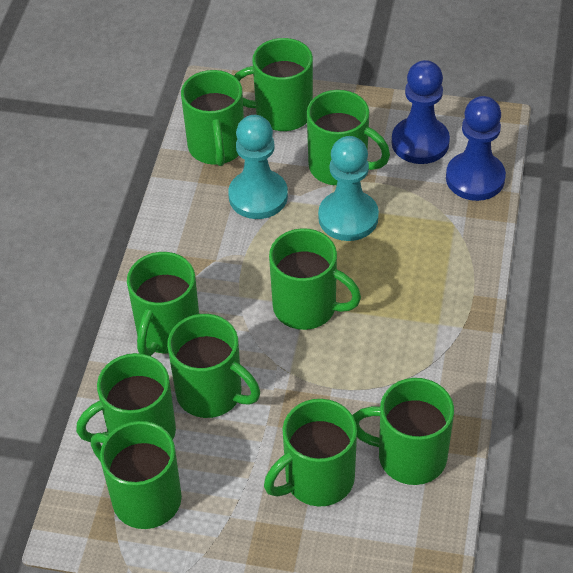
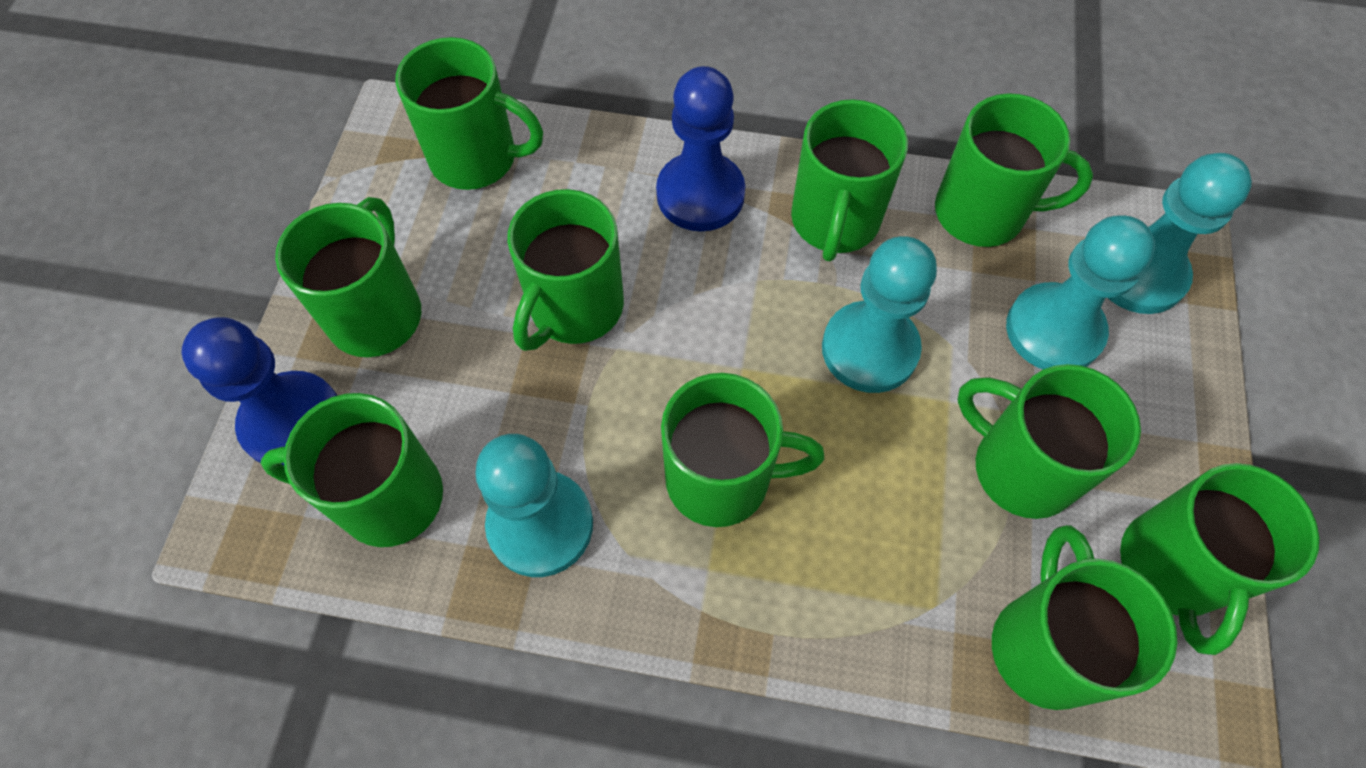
turquoise pawn: [228,115,288,219] [318,136,379,241] = 2 -> [475,434,593,577] [822,236,937,393] [1006,216,1155,369] [1108,153,1252,314] = 4

